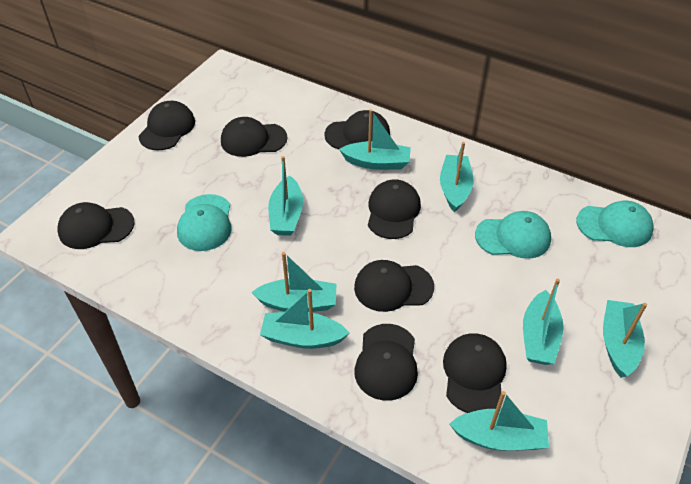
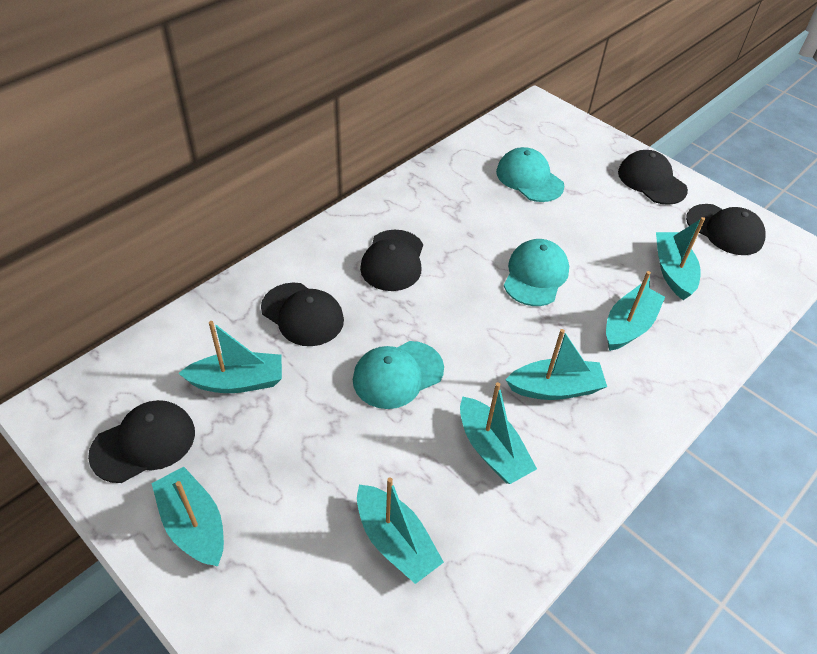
black cap: [58,202,135,249] [139,101,195,150] [221,117,287,157] [325,110,390,149] [354,260,434,312] [354,324,418,401] [368,179,421,239] [443,333,507,413] = 8 -> [88,400,195,483] [261,283,344,346] [360,230,423,291] [618,150,688,205] [686,204,766,255] = 5
turquoise boat: [251,252,336,312] [260,289,350,349] [268,156,303,236] [339,109,411,170] [440,142,474,213] [449,391,549,451] [523,279,564,365] [603,300,647,378] = 8 -> [151,467,224,566] [178,321,282,393] [357,478,444,584] [460,382,537,484] [506,329,607,400] [606,271,665,351] [656,217,705,300] = 7

